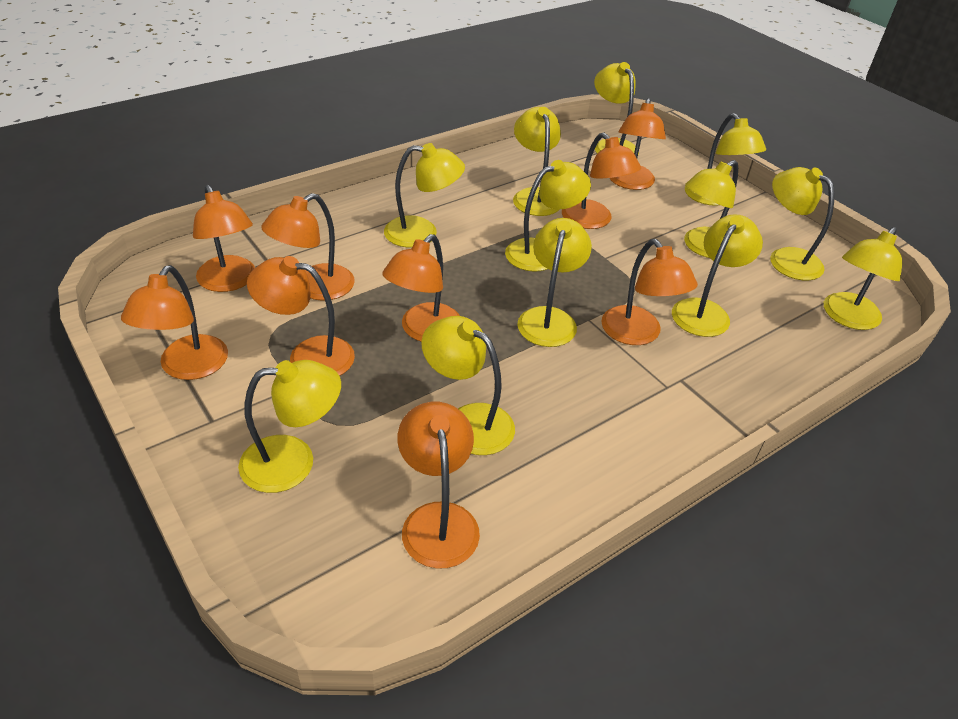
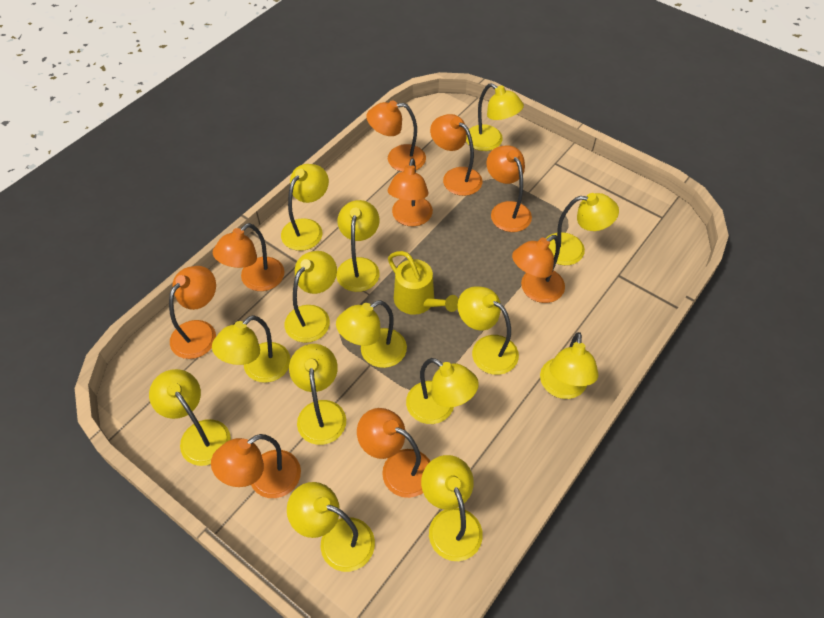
yellow lamp: [238,360,341,493] [384,143,465,248] [421,316,515,455] [505,160,591,272] [513,107,561,216] [517,218,592,347] [594,62,639,155] [672,214,763,337] [684,160,738,258] [685,113,766,206] [770,167,834,281] [824,227,902,330] = 12 -> [149,369,231,466] [212,315,291,383] [281,164,329,251] [285,251,337,343] [287,482,375,572] [289,344,346,445] [336,200,380,292] [336,300,407,368] [406,358,479,424] [421,455,483,561] [458,286,519,375] [466,83,524,151] [540,332,598,399] [546,193,619,265] = 14
yellow watering can: none = 0 -> [388,251,459,315] = 1

